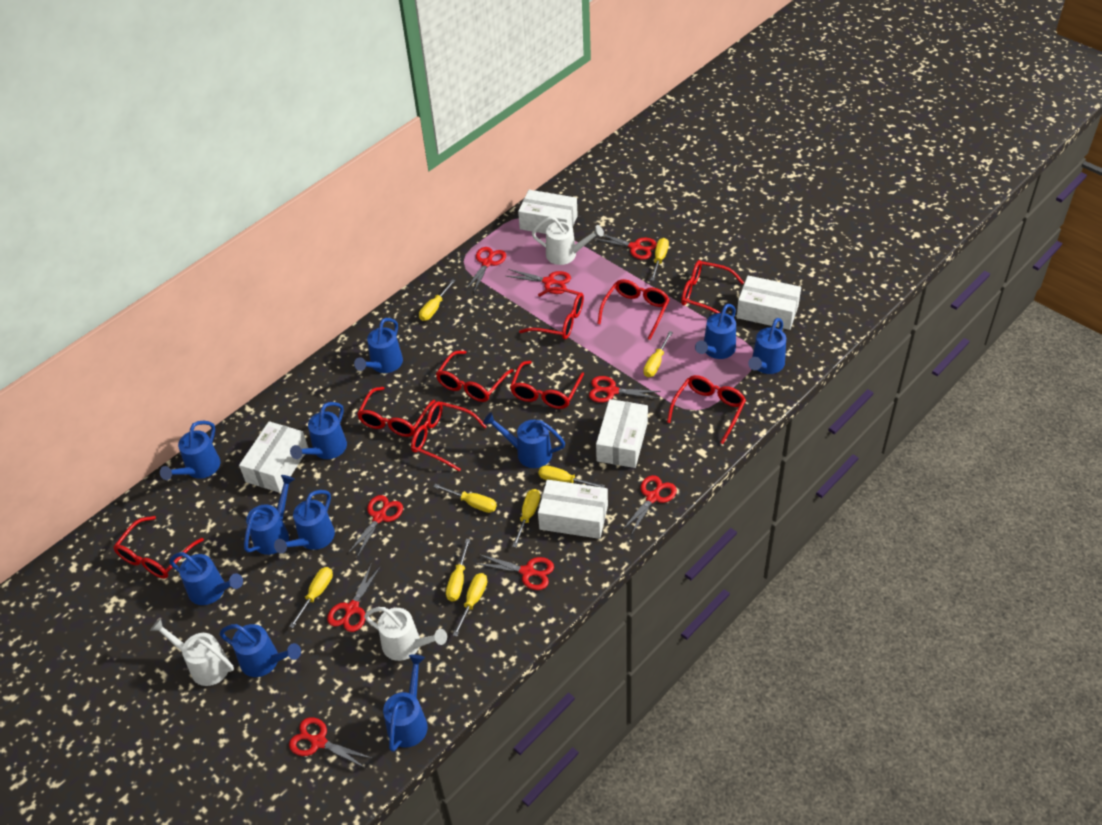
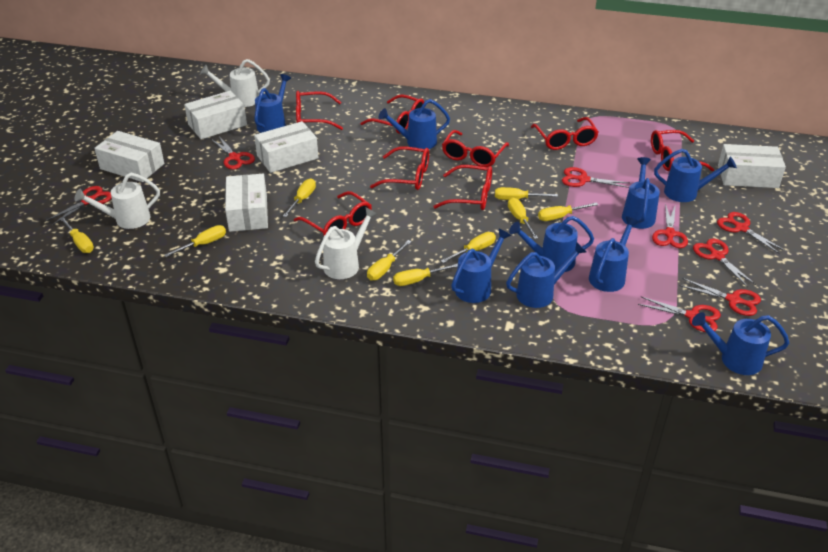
blue watering can: [160,421,220,480] [169,552,243,605] [220,624,301,677] [244,475,295,555] [274,490,335,554] [290,402,347,459] [354,318,403,373] [383,654,428,752] [483,412,565,468] [695,304,736,359] [748,318,786,374] = 11 -> [254,74,291,133] [379,99,450,149] [451,229,511,303] [506,242,586,308] [509,216,594,272] [589,216,639,292] [622,157,660,229] [654,149,737,202] [692,312,789,375] = 9
red glasses: [113,516,204,579] [357,387,436,437] [411,401,487,472] [436,351,514,402] [510,361,584,409] [519,287,584,339] [597,279,670,340] [667,375,746,444] [681,260,744,313] = 9 -> [294,191,372,236] [296,91,343,130] [360,94,424,134] [370,146,429,190] [433,165,492,210] [442,130,509,167] [531,117,599,150] [651,130,714,171] = 8
red scissors: [289,717,371,769] [327,563,381,632] [348,495,403,558] [465,247,506,292] [477,554,554,590] [506,269,571,294] [589,376,661,403] [594,235,657,260] [621,475,677,535] = 9 -> [45,186,112,226] [211,135,255,170] [562,167,629,188] [638,297,721,332] [652,203,688,248] [679,278,761,316] [693,239,756,287] [717,212,786,254] = 8

